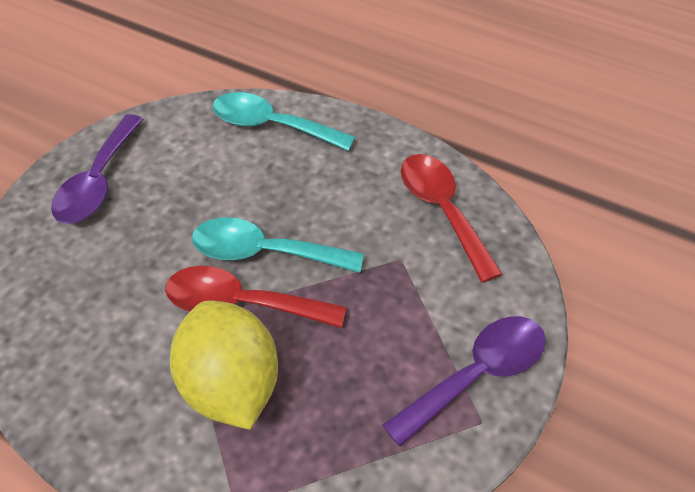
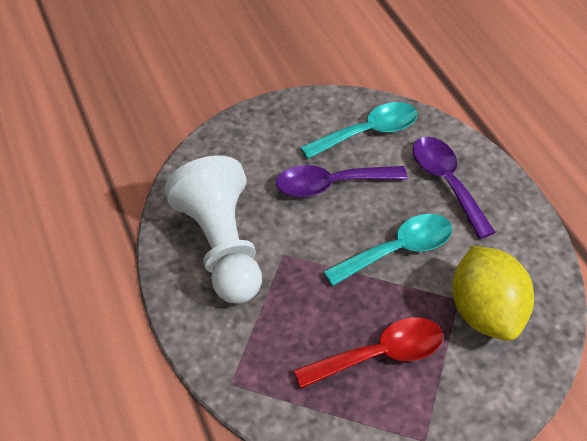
red spoon: [165,266,346,328] [401,154,502,283] = 2 -> [294,318,443,389] = 1
white pawn: none = 0 -> [165,156,262,304] = 1

